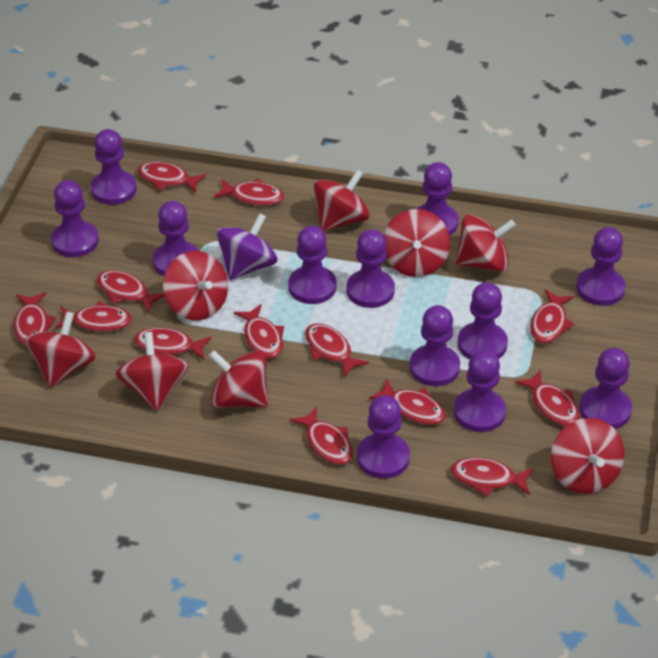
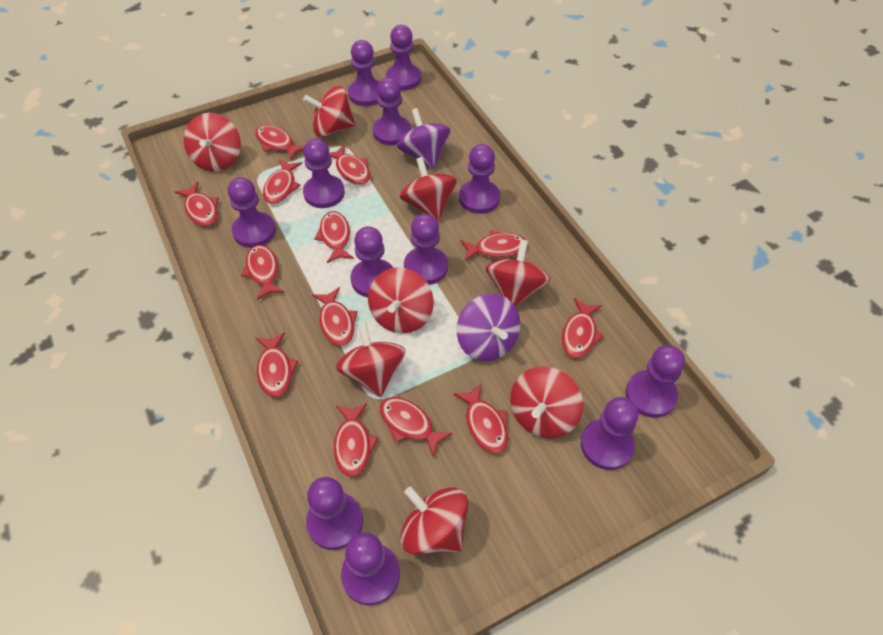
purple spinning top: [216,213,277,280] = 1 -> [397,108,451,169] [457,294,520,362] = 2

